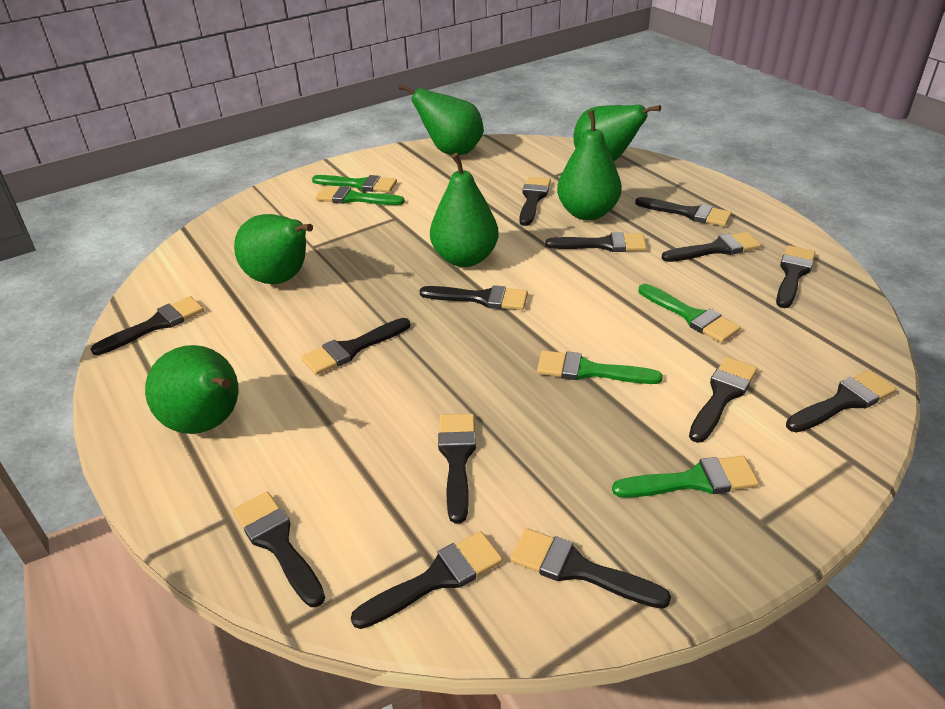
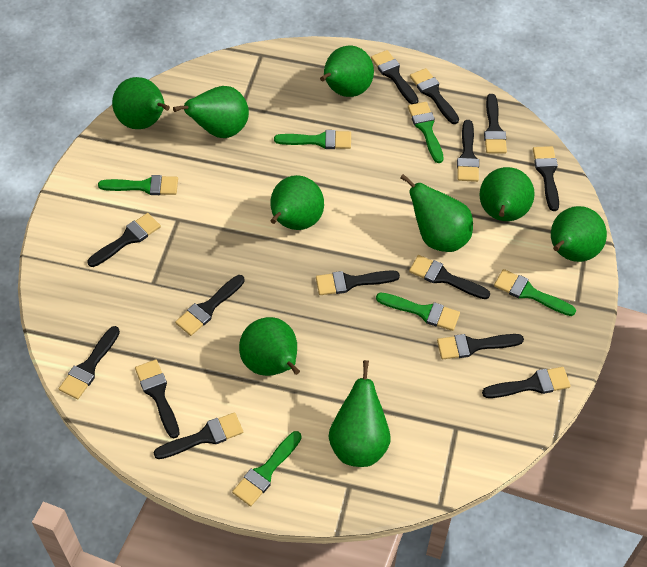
green brush: [312,175,397,192] [315,186,405,205] [537,350,663,384] [612,456,759,498] [638,284,740,343] = 5 -> [98,175,178,195] [232,431,302,506] [274,130,351,149] [376,293,460,331] [408,102,444,163] [494,269,576,316] = 6
green pear: [145,345,238,434] [234,214,313,284] [398,84,484,155] [430,153,499,267] [557,110,622,220] [573,104,661,161] = 6 -> [112,77,170,129] [173,86,249,138] [239,317,300,376] [270,175,324,230] [320,46,374,97] [329,360,391,467] [400,174,473,252] [479,167,535,221] [551,206,607,262] = 9

